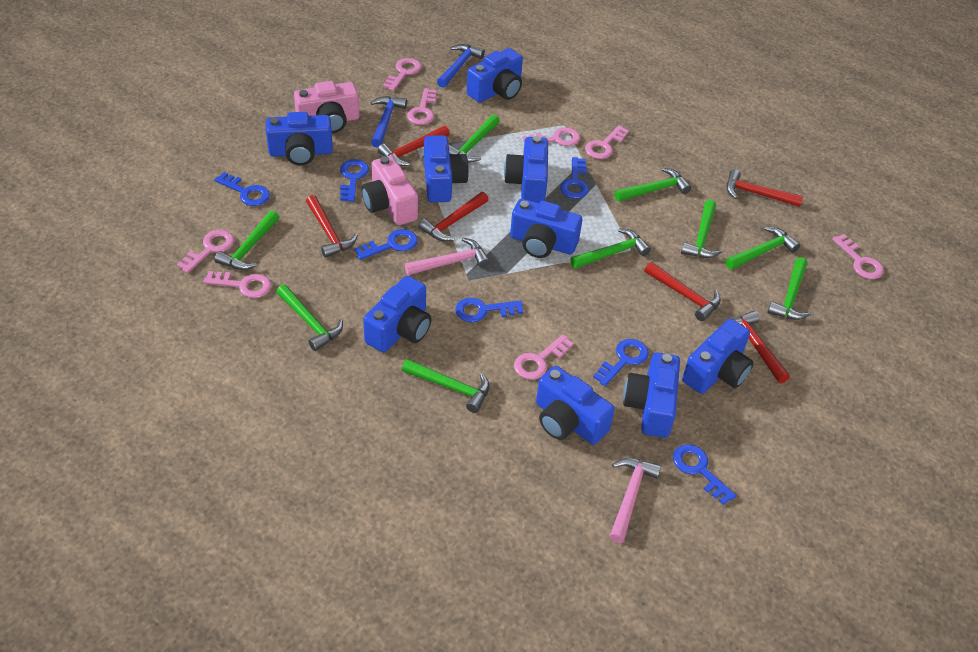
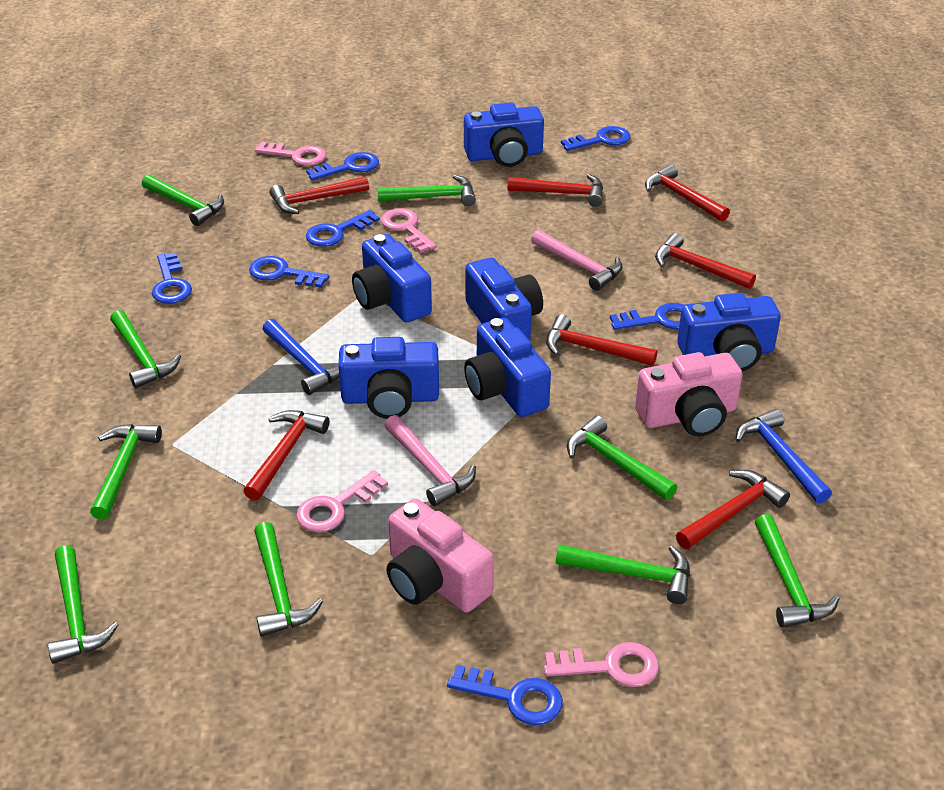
blue camera: [266,112,333,166] [363,276,431,353] [424,135,469,203] [467,48,523,103] [504,136,548,203] [510,199,582,258] [536,366,615,445] [623,352,680,438] [682,319,754,394] = 9 -> [338,337,439,419] [352,234,432,322] [464,102,544,167] [464,317,551,417] [465,258,543,341] [677,293,781,371] = 6
pink key: [177,230,234,273] [203,271,271,298] [383,58,421,91] [407,88,437,125] [514,334,574,380] [523,127,580,146] [585,125,629,159] [832,234,884,279] = 8 -> [255,142,326,166] [296,470,388,532] [381,208,436,253] [544,642,659,687] = 4
red hammer: [306,195,358,258] [378,126,450,166] [418,192,489,241] [645,262,721,321] [727,169,803,207] [733,310,790,383] = 6 -> [243,410,329,501] [269,176,369,214] [508,174,603,207] [546,314,657,366] [645,164,730,222] [655,233,756,289] [676,470,790,549] = 7

